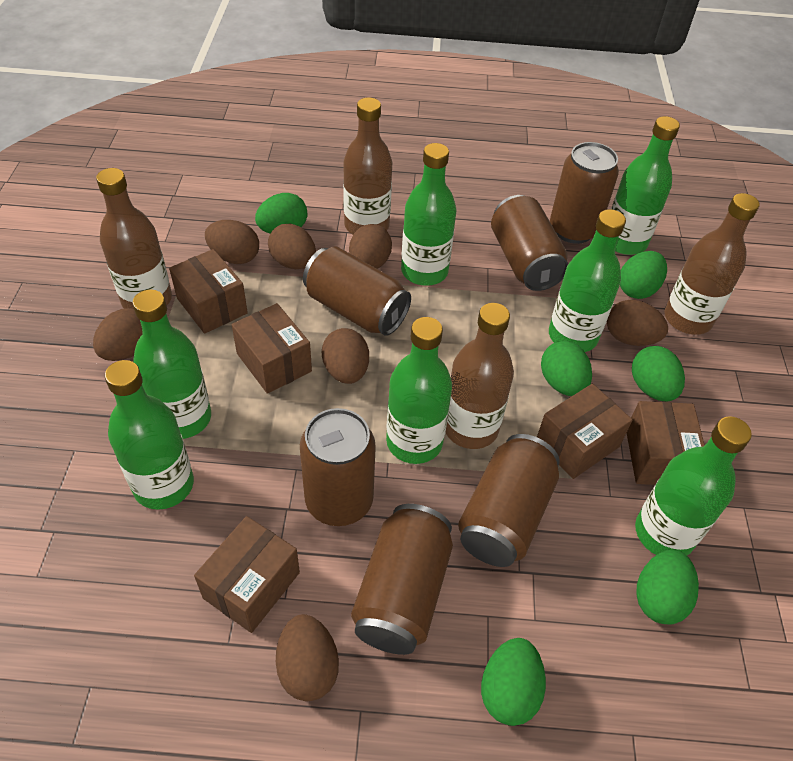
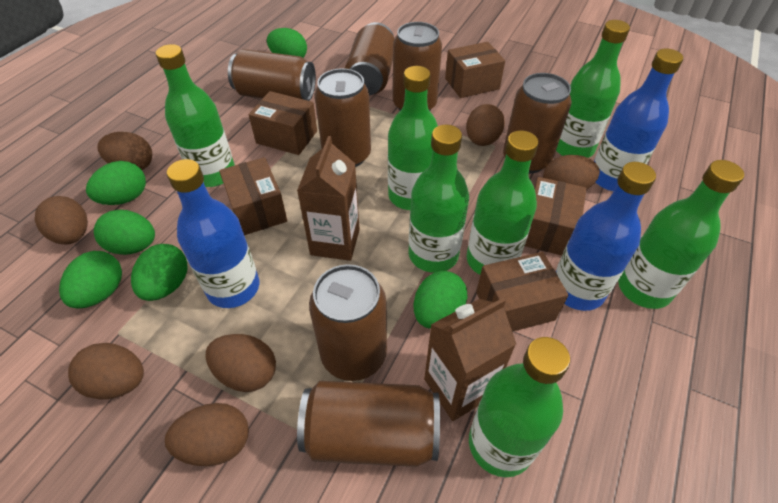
blue bottle: none = 0 -> [167,159,259,308] [556,162,656,311] [594,48,683,191] = 3
brown bottle: [96,168,172,309] [343,97,392,234] [446,303,514,449] [664,193,759,335] = 4 -> none = 0
brown can: [300,408,376,526] [303,246,411,336] [351,504,453,655] [458,434,560,567] [491,195,568,291] [550,142,619,244] = 6 -> [228,49,316,101] [297,381,440,467] [309,264,387,381] [315,68,371,167] [345,22,395,95] [393,22,442,111] [503,73,572,174] = 7
brown carton: none = 0 -> [297,136,360,261] [424,298,516,421] = 2

